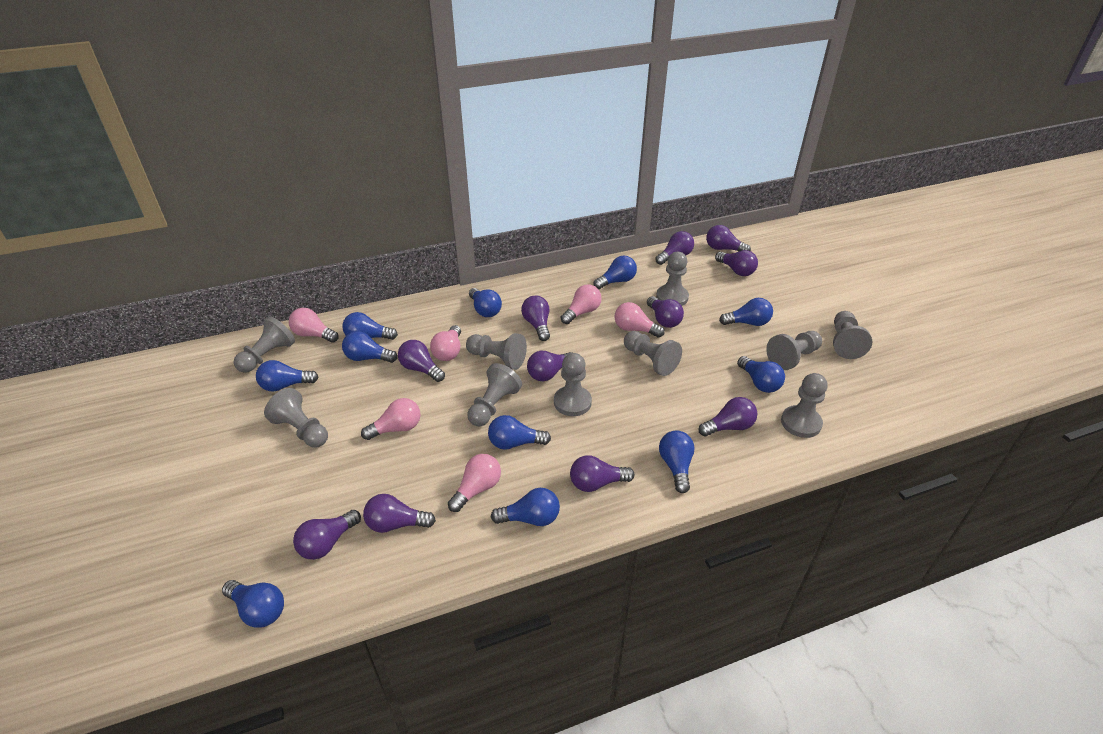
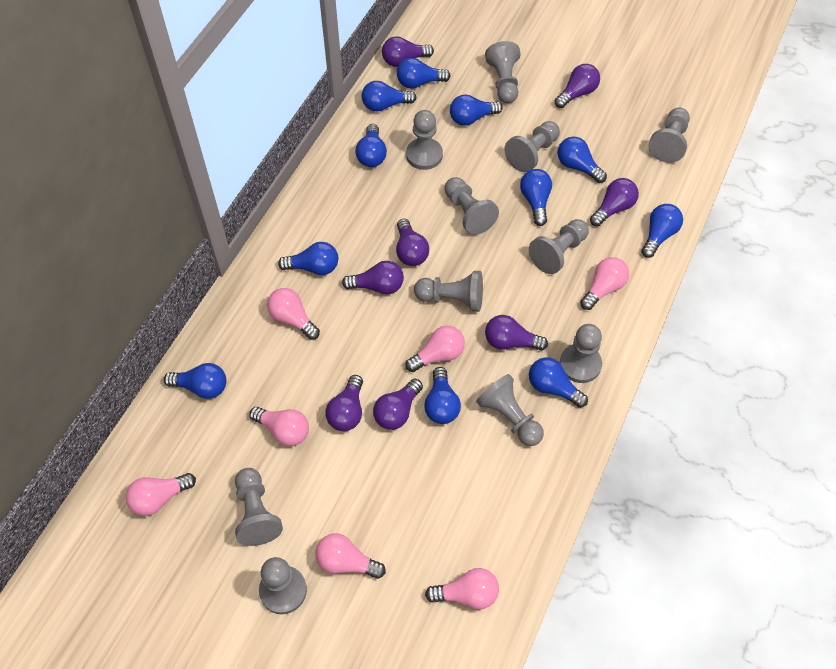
grey pawn: [234,316,295,373] [264,388,328,447] [466,333,527,370] [467,363,522,426] [554,353,592,416] [624,331,682,376] [656,252,689,306] [766,331,822,370] [781,373,828,438] [833,311,872,359] = 10 -> [235,468,283,546] [259,557,307,614] [406,110,443,170] [414,271,483,312] [445,177,499,235] [476,374,544,446] [485,41,521,103] [504,121,560,172] [529,219,589,274] [560,324,602,383] [649,108,690,163] = 11
pink light bulb: [289,308,339,343] [361,398,420,440] [430,325,461,361] [448,454,501,512] [561,284,602,324] [615,302,665,338] = 6 -> [126,473,196,516] [249,407,309,446] [267,288,320,340] [315,533,386,579] [405,326,465,372] [425,568,499,610] [580,257,629,310] = 7
purple light bulb: [293,510,361,560] [363,494,436,533] [398,340,445,382] [521,296,550,341] [527,351,572,381] [570,455,634,492] [647,296,684,328] [655,231,694,265] [699,397,757,436] [706,225,751,251] [715,250,758,276] = 11 -> [325,375,363,431] [342,261,404,294] [373,379,423,430] [382,36,434,67] [396,219,429,266] [485,315,548,351] [555,64,600,108] [590,178,639,226] = 8

